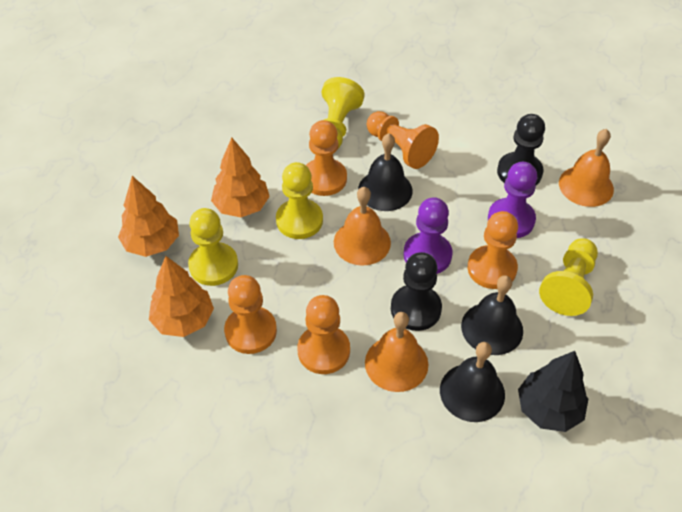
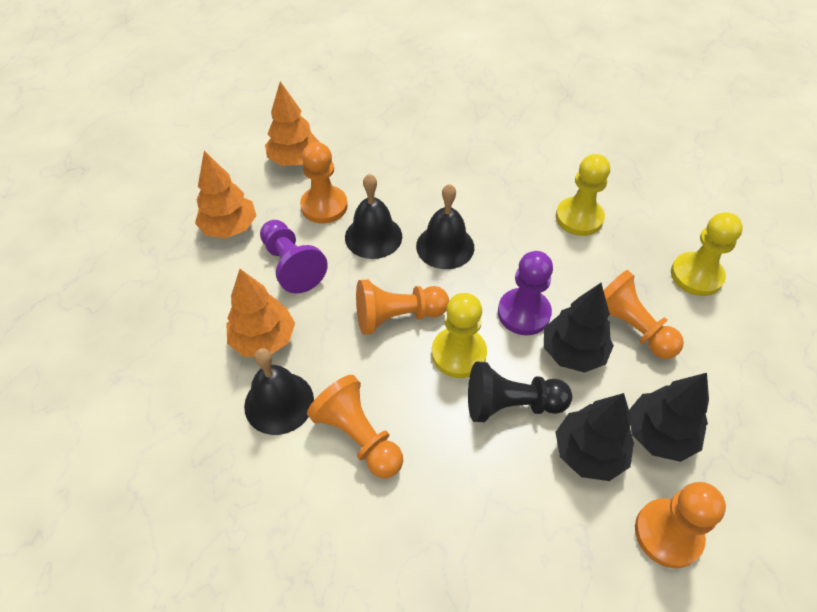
black pawn: [391,252,442,331] [497,114,545,185] = 2 -> [468,361,572,422] = 1
black tree: [518,351,588,432] = 1 -> [544,283,614,373] [556,393,634,481] [629,373,709,462] = 3
orange bell: [334,187,391,266] [365,312,428,392] [559,129,614,207] = 3 -> none = 0
yellow pawn: [188,208,238,286] [276,162,323,239] [322,77,365,148] [539,238,598,316] = 4 -> [432,293,487,378] [556,154,610,236] [671,212,743,296] = 3

